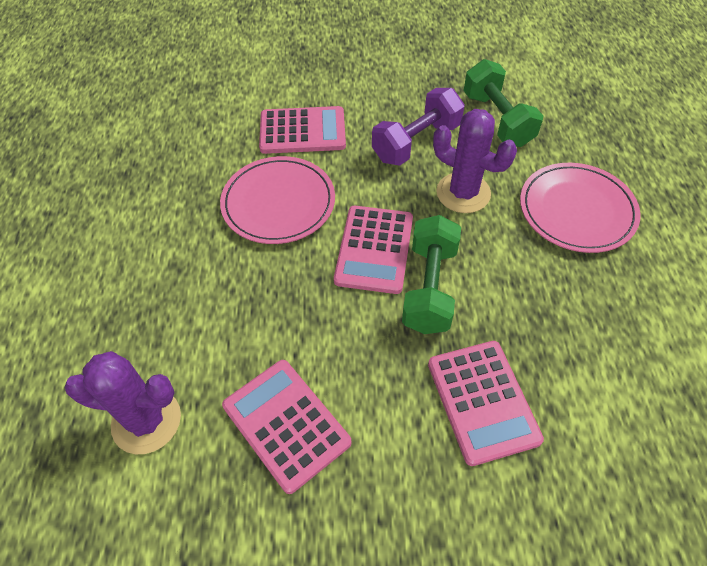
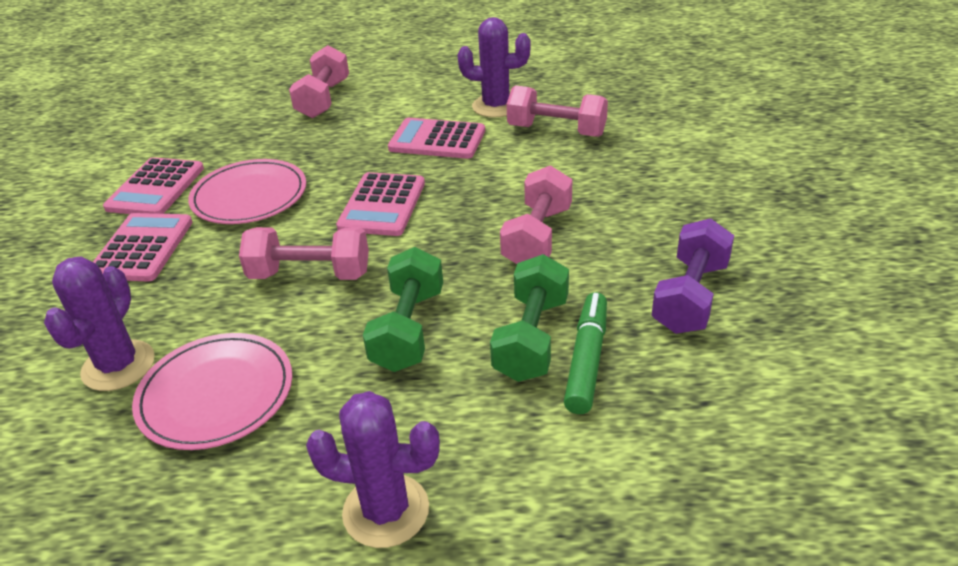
green marker: none = 0 -> [564,292,607,414] = 1
pink dumbbell: none = 0 -> [239,227,369,280] [289,45,349,118] [500,165,573,264] [506,85,608,137] = 4
purple cactus: [65,351,181,454] [433,109,517,213] = 2 -> [44,257,155,391] [306,391,440,548] [458,17,531,118] = 3

